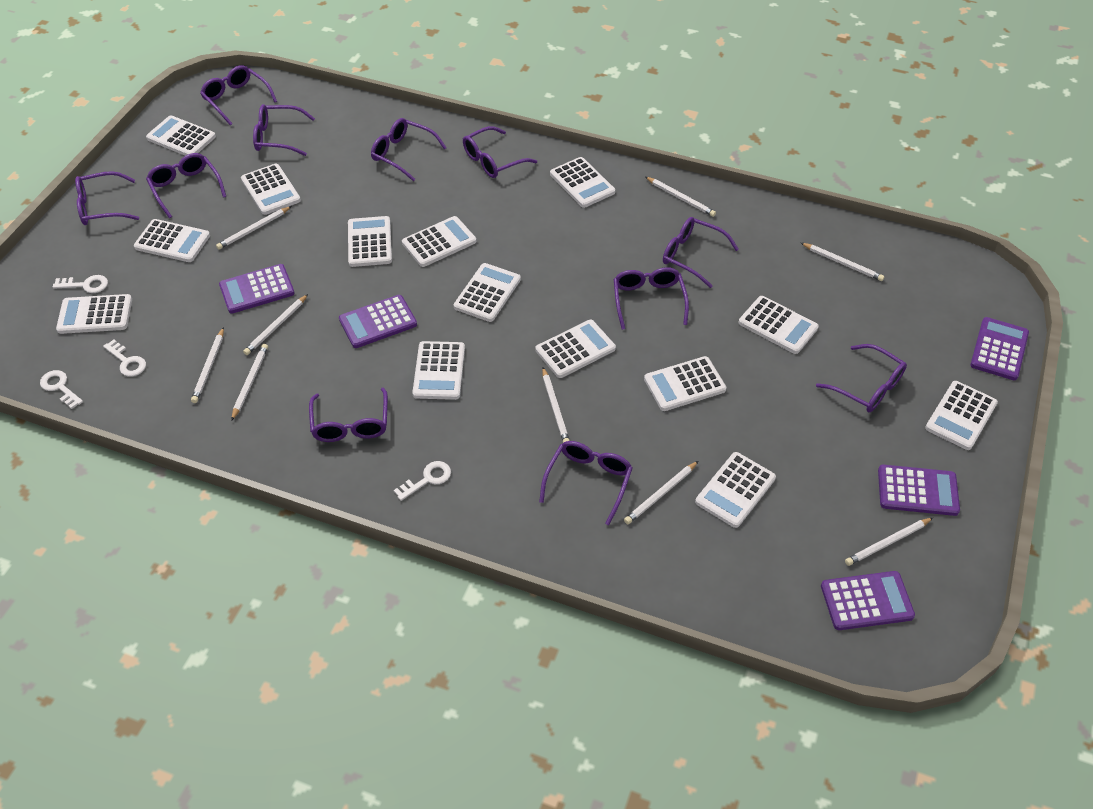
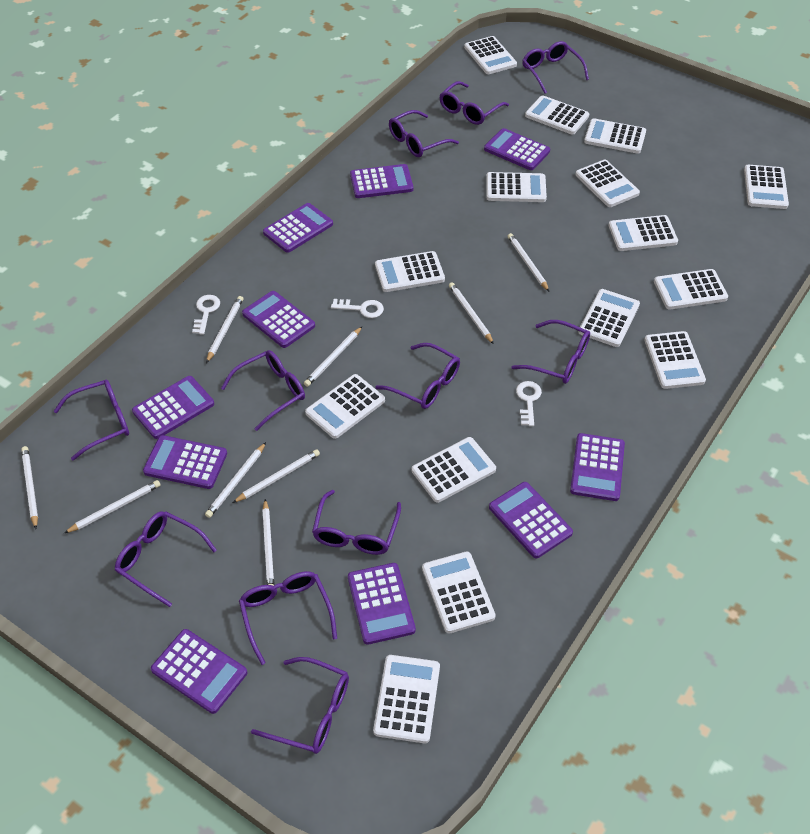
purple calculator: [219,264,295,314] [339,295,417,348] [821,571,915,630] [878,464,960,516] [970,317,1029,380] = 5 -> [132,376,214,439] [143,435,227,489] [151,629,247,714] [242,291,315,348] [263,203,333,253] [348,563,416,645] [350,164,413,198] [484,128,550,170] [489,482,573,558] [570,433,625,501] = 10
white calculator: [56,294,132,334] [134,219,210,262] [146,115,216,156] [241,164,301,215] [348,216,392,267] [402,216,476,267] [412,341,465,400] [454,263,521,322] [535,320,616,378] [550,157,615,208] [644,356,726,411] [695,452,776,528] [739,296,819,354] [925,381,998,450] = 14 -> [305,374,385,439] [373,655,440,743] [375,251,445,292] [412,437,496,503] [422,552,496,633] [464,36,517,74] [486,172,547,202] [525,95,589,135] [575,160,640,207] [578,289,640,347] [584,118,646,154] [608,215,678,251] [644,331,706,389] [654,269,728,309] [744,165,789,209] = 15
white key: [40,370,83,409] [53,275,108,293] [103,339,146,377] [394,461,451,501] = 4 -> [192,295,220,335] [331,299,384,318] [516,381,542,426] = 3

